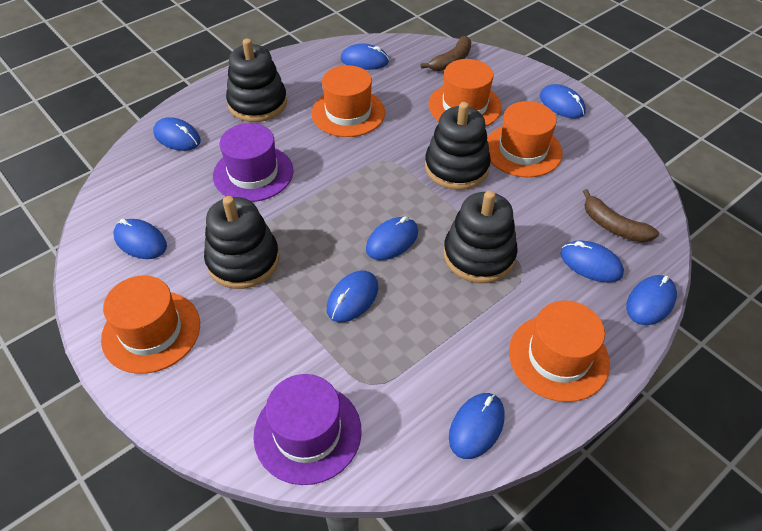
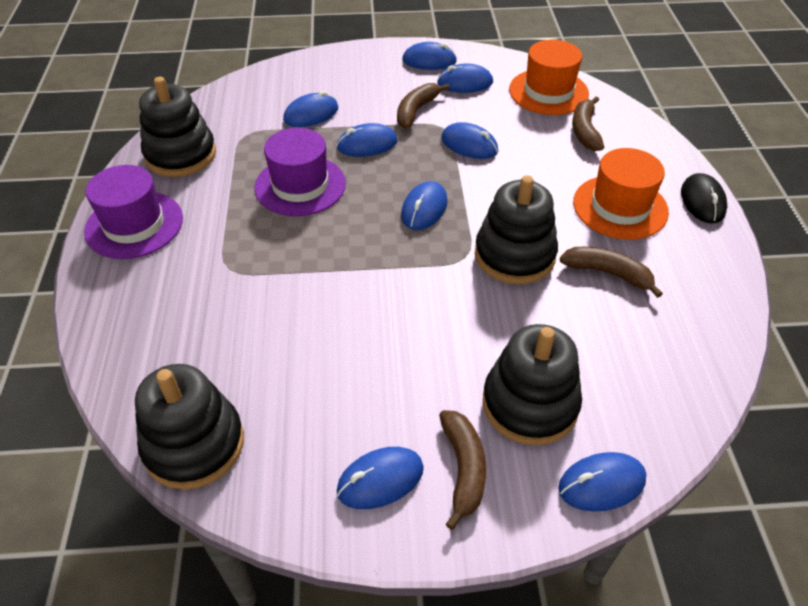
black mouse: none = 0 -> [681,173,727,224] = 1
blue mouse: [113,219,167,259] [153,117,201,151] [327,271,378,322] [341,44,389,70] [366,216,418,260] [449,393,505,459] [540,84,586,119] [560,241,624,283] [626,275,677,325] = 9 -> [283,91,338,127] [337,123,398,157] [337,447,424,509] [401,181,448,230] [402,42,457,70] [437,63,493,93] [441,122,498,159] [558,452,647,512] = 8
brown banana: [421,36,471,71] [583,189,659,242] = 2 -> [397,83,450,128] [439,410,486,530] [560,247,663,298] [572,97,604,151] = 4
orange hat: [101,276,200,374] [311,65,385,137] [429,59,502,126] [487,101,563,177] [509,300,610,402] = 5 -> [509,40,589,115] [573,148,669,240] = 2

